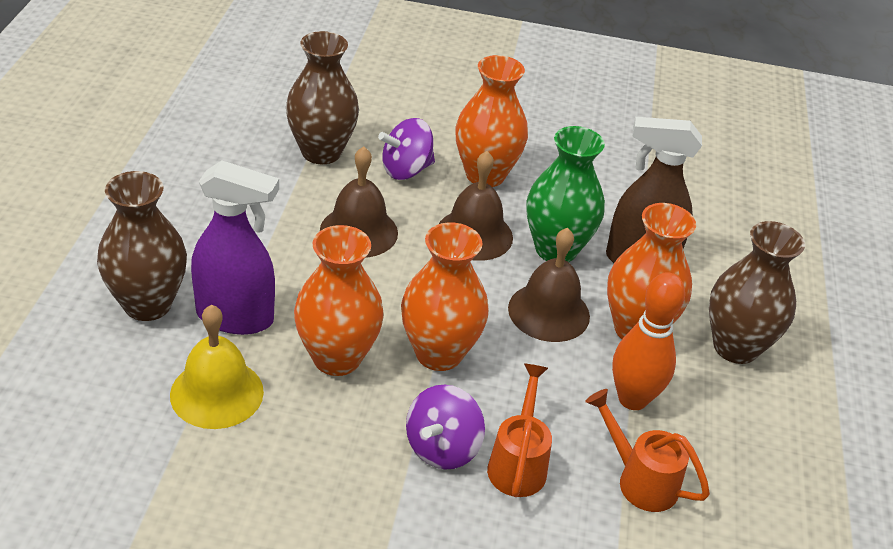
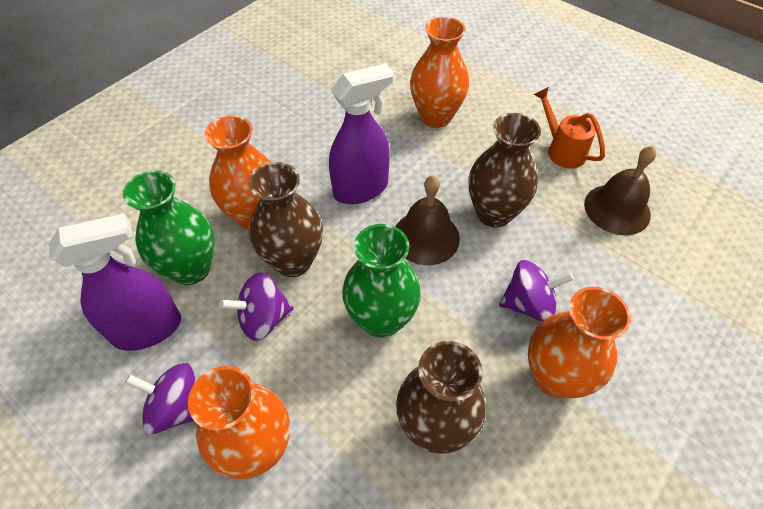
brown bell: [320,146,398,258] [439,151,513,261] [508,228,590,342] = 3 -> [395,176,460,265] [584,146,656,235] = 2
brown spray bottle: [606,117,702,263] = 1 -> none = 0
green vase: [527,126,605,262] = 1 -> [123,170,214,285] [342,224,421,338] = 2
orange bowling pin: [612,272,685,410] = 1 -> none = 0
orange watering can: [487,364,552,497] [585,389,710,512] = 2 -> [533,87,605,168] = 1
purple spinning top: [378,118,435,180] [406,384,485,469] = 2 -> [125,362,196,434] [219,272,294,341] [499,260,574,321] = 3
purple spray bottle: [191,160,279,335] = 1 -> [49,213,181,351] [329,64,394,204] = 2
yellow bell: [170,305,264,429] = 1 -> none = 0

